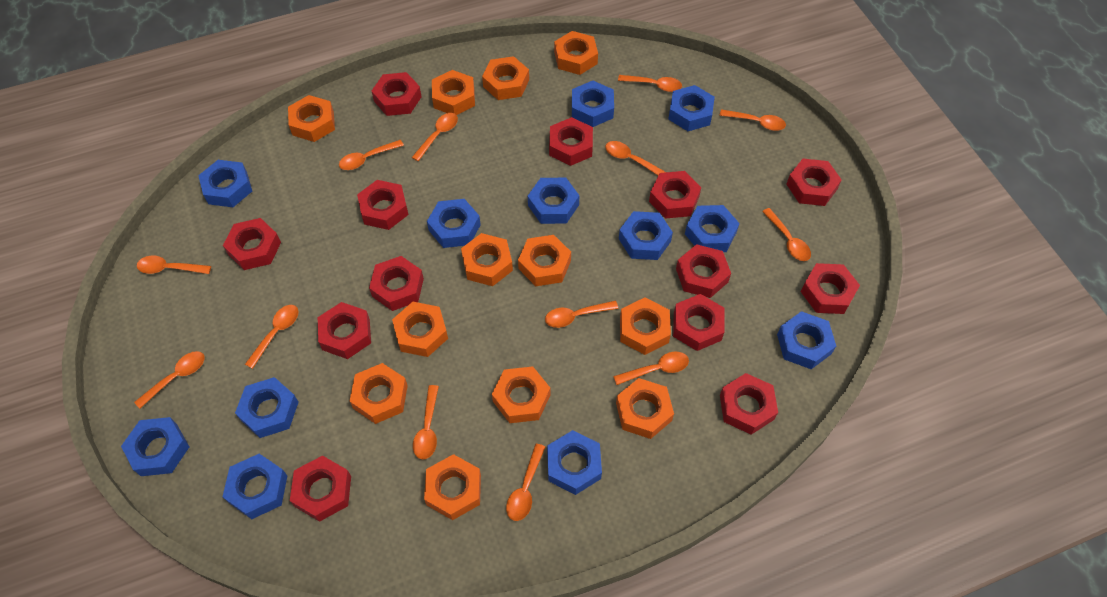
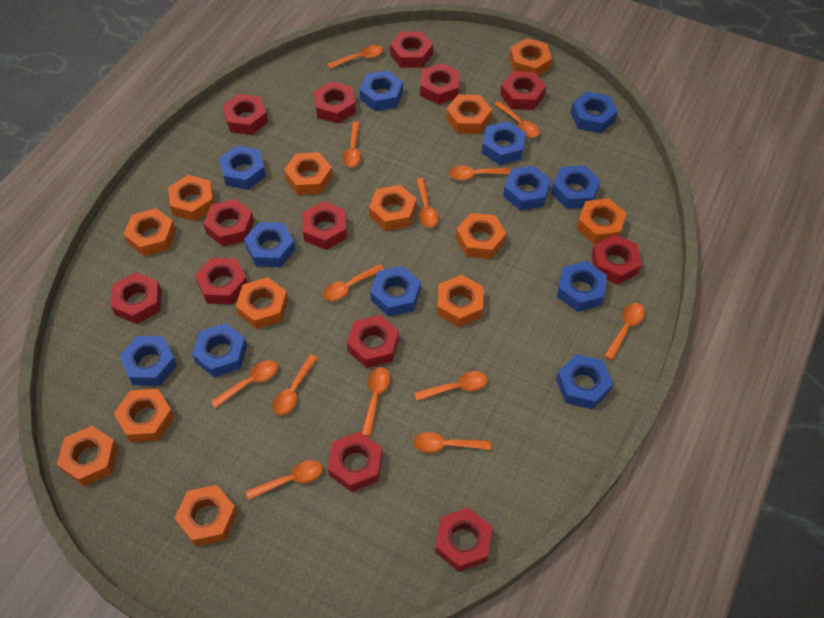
orange nut: [288,95,335,142] [350,363,408,424] [392,302,448,357] [424,454,481,520] [432,70,475,115] [461,233,513,286] [482,56,529,100] [492,366,550,423] [518,235,571,286] [554,31,598,75] [616,378,674,439] [620,297,671,355] = 12 -> [57,426,118,486] [114,389,174,442] [123,208,176,257] [168,175,215,221] [174,485,238,546] [236,277,288,329] [284,152,333,195] [369,185,417,231] [437,275,484,327] [446,95,492,134] [456,213,506,259] [509,38,552,76] [577,198,627,244] = 13

